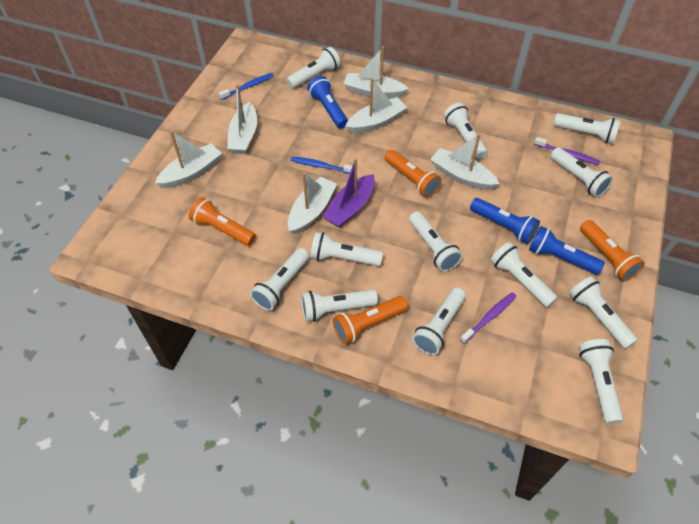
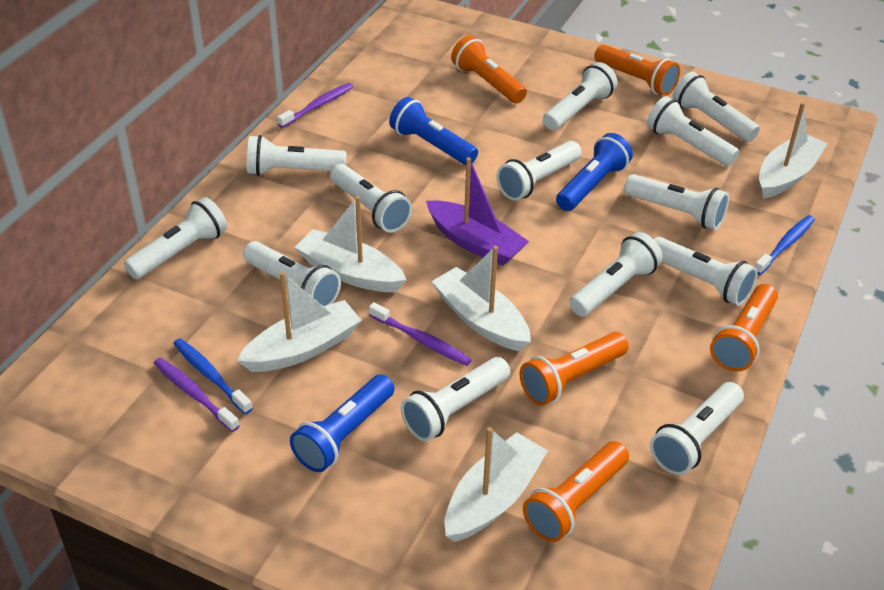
orange flashlight: [189,197,256,246] [333,296,408,344] [385,150,442,198] [580,220,645,281] = 4 -> [451,36,527,104] [520,332,629,406] [523,441,629,542] [594,45,680,96] [710,284,778,371] = 5
purple toothbrush: [460,293,517,344] [534,137,600,165] = 2 -> [154,357,239,432] [277,83,353,128] [369,302,472,366] = 3
white boat: [155,131,222,188] [227,84,257,154] [288,172,337,234] [343,46,409,99] [345,78,407,133] [430,134,499,190] = 6 -> [237,272,362,372] [295,196,406,292] [431,246,531,351] [445,427,548,542] [759,102,828,199] = 5
white flashlight: [250,248,309,311] [286,47,341,88] [301,290,378,322] [310,232,383,266] [409,211,463,272] [412,288,466,355] [444,103,488,159] [490,242,558,307] [551,147,613,197] [554,113,621,144] [569,276,638,349] [579,339,624,424] = 12 -> [124,197,227,279] [243,241,341,306] [247,135,347,176] [330,164,412,233] [401,357,510,441] [496,141,582,201] [543,62,618,130] [569,232,663,317] [624,174,729,230] [647,96,739,166] [650,382,744,475] [654,237,758,306] [672,72,760,142] = 13

